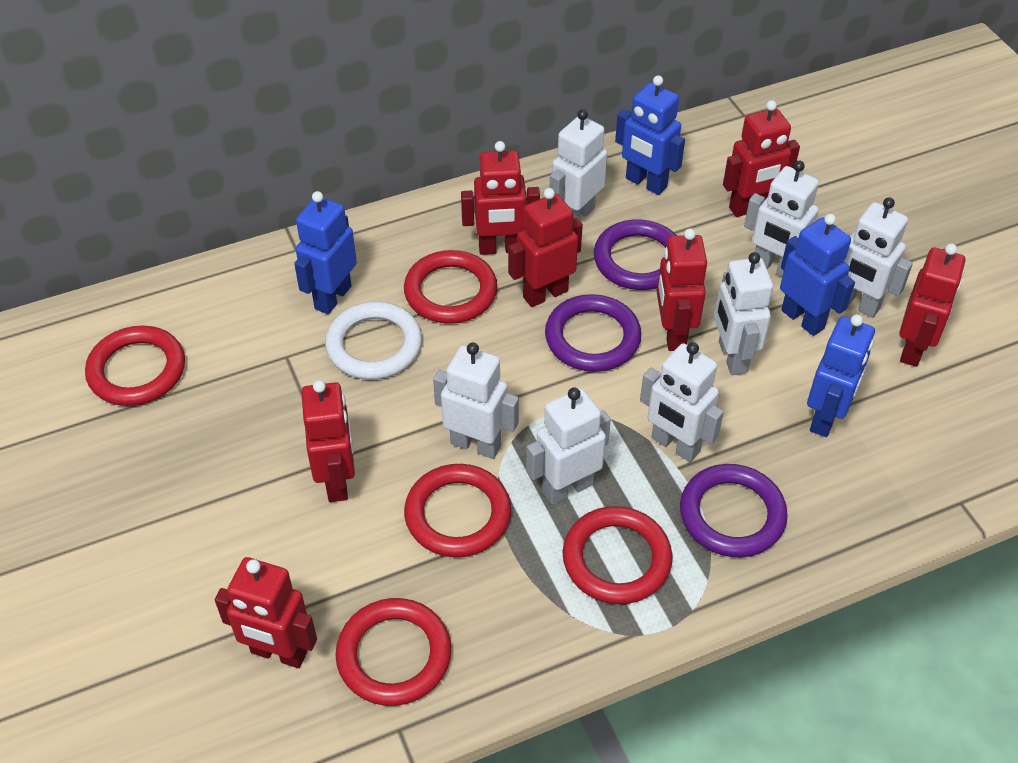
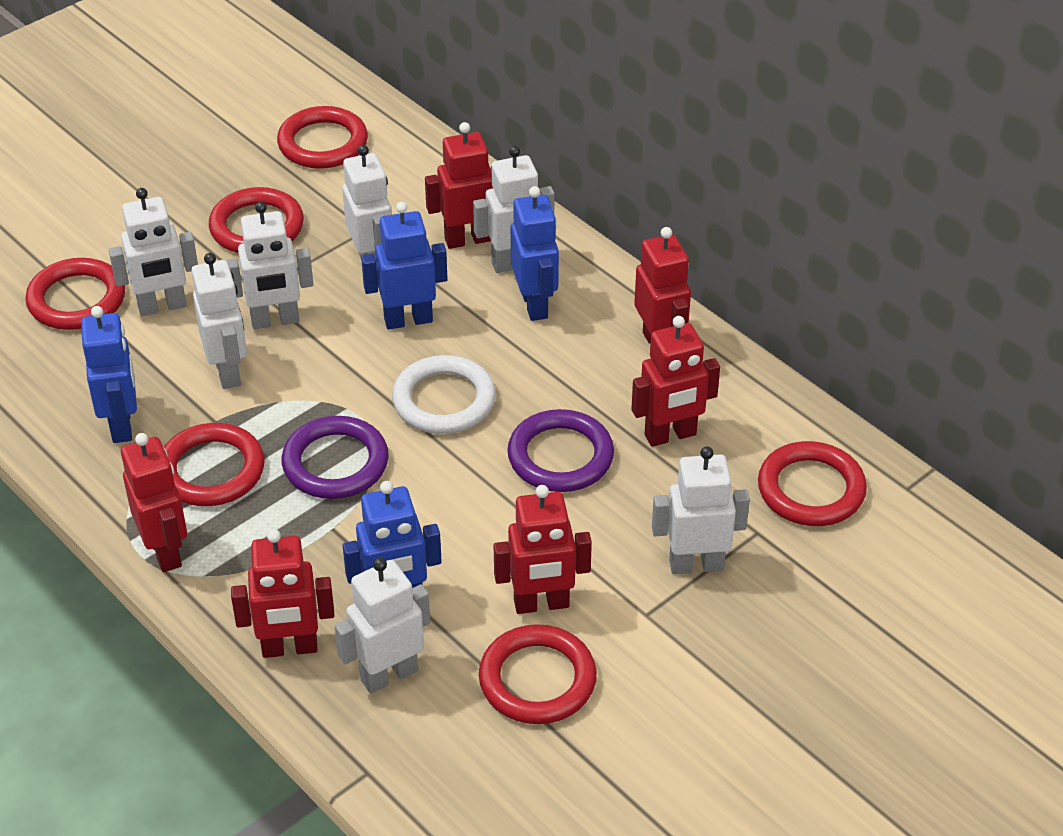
purple ring: [545,294,641,372] [594,220,677,290] [680,464,788,558] = 3 -> [281,416,389,499] [507,409,614,492] = 2
red ring: [85,325,185,406] [336,598,451,706] [404,250,497,324] [404,464,511,557] [563,506,673,604] = 5 -> [25,258,125,330] [163,423,265,506] [209,187,304,253] [277,106,368,169] [479,624,597,724] [758,441,867,526] = 6
red robot: [215,557,317,668] [301,380,355,502] [461,141,540,255] [508,188,583,307] [657,228,707,351] [723,100,800,217] [899,243,966,367] = 7 -> [121,433,187,572] [231,529,335,658] [425,122,493,249] [494,485,592,614] [631,316,720,447] [634,227,691,344] = 6

